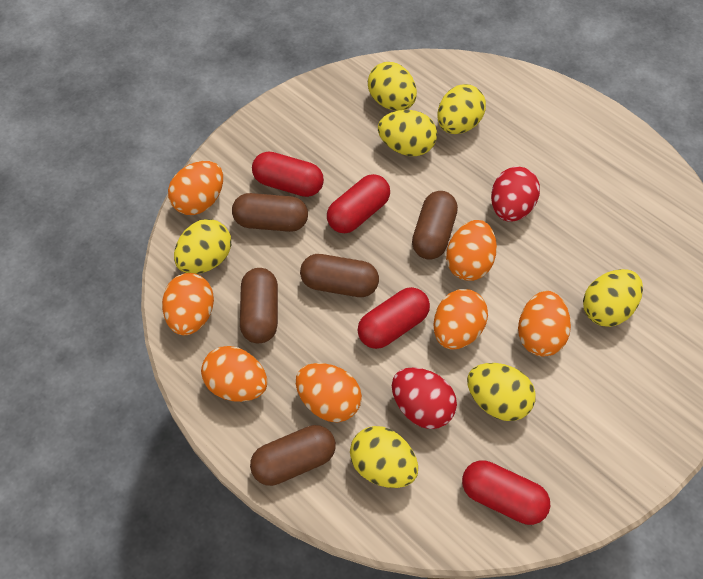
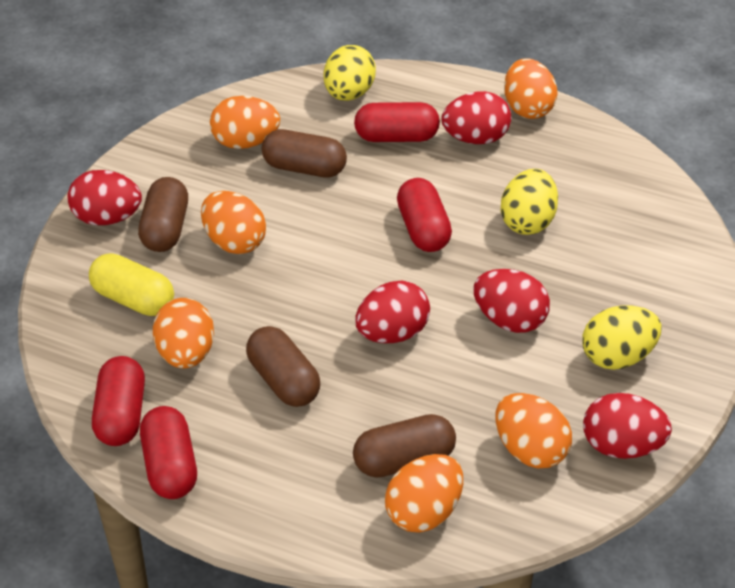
brown capsule: [232,193,308,232] [240,268,278,343] [250,425,336,486] [300,254,379,297] [412,191,458,260] = 5 -> [138,177,188,252] [246,326,320,407] [262,129,347,178] [353,414,456,478] = 4
orange egg: [162,273,214,335] [168,161,223,215] [201,346,267,402] [296,363,362,422] [433,289,488,350] [446,220,497,281] [518,291,571,357] = 7 -> [153,298,214,368] [201,191,266,254] [210,96,280,149] [385,454,463,533] [495,393,572,469] [504,58,557,119] = 6
red egg: [392,367,457,429] [491,167,540,222] = 2 -> [67,170,142,225] [355,280,430,343] [441,91,511,144] [473,269,550,333] [583,393,672,459] = 5
yellow capsule: none = 0 -> [89,253,174,316] = 1
yellow egg: [174,219,231,274] [350,426,418,488] [368,62,417,111] [378,110,437,156] [437,84,486,134] [467,363,536,421] [583,269,643,327] = 7 -> [324,45,376,101] [501,169,558,235] [582,305,662,370] = 3

